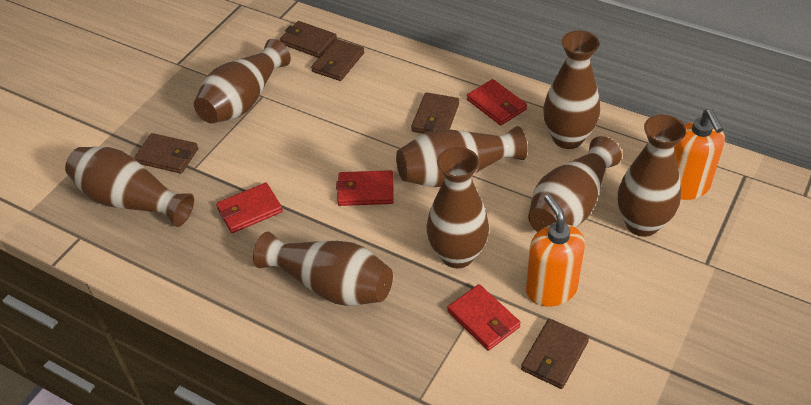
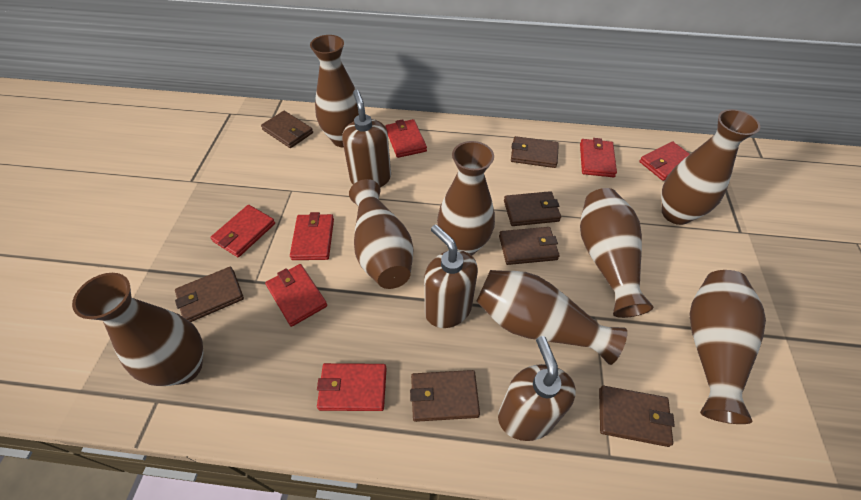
brown soap dispenser: none = 0 -> [342,90,391,187] [424,225,478,328] [498,336,576,441] = 3
brown wallet: [134,133,198,174] [280,21,337,58] [311,39,364,81] [411,92,459,134] [521,319,589,389] = 5 -> [175,267,244,322] [261,111,313,148] [410,370,480,422] [499,227,560,265] [504,191,561,226] [511,136,559,168] [599,386,675,447] = 7
orange soap dispenser: [526,194,585,307] [674,109,725,200] = 2 -> none = 0
red wallet: [216,183,283,233] [336,170,394,206] [447,284,521,351] [467,79,527,125] = 4 -> [210,205,275,257] [265,264,327,327] [290,212,334,260] [317,363,387,411] [385,119,427,158] [580,138,617,177] [639,141,690,181] = 7

